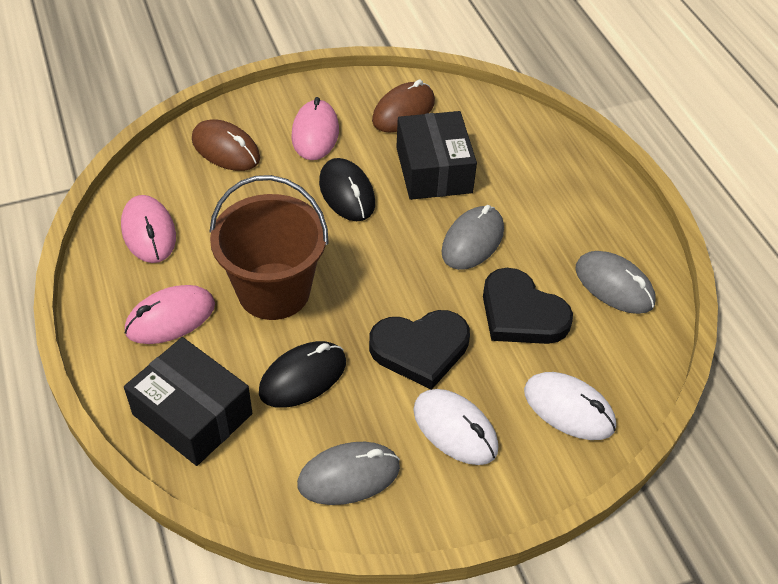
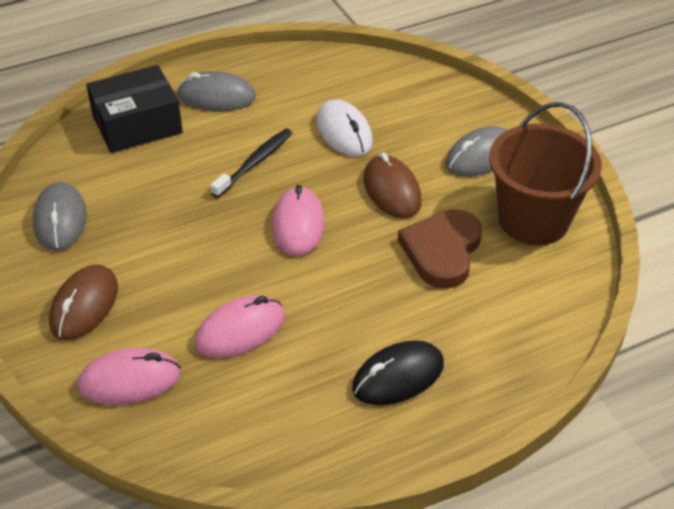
black box: [124,337,252,466] [396,111,477,200] = 2 -> [86,65,183,153] = 1
black heart: [369,310,470,390] [483,268,573,344] = 2 -> none = 0
black mouse: [259,341,346,408] [319,158,375,221] = 2 -> [352,340,444,405] = 1
black toothbrush: none = 0 -> [210,129,292,198] = 1
brown heart: none = 0 -> [398,209,482,289] = 1
white mouse: [413,389,499,465] [524,372,616,440] = 2 -> [316,99,373,157] = 1

